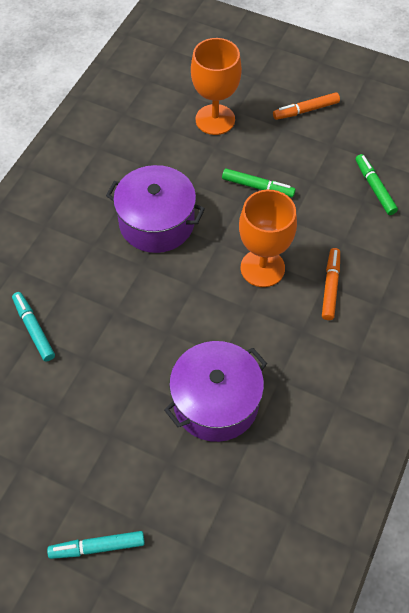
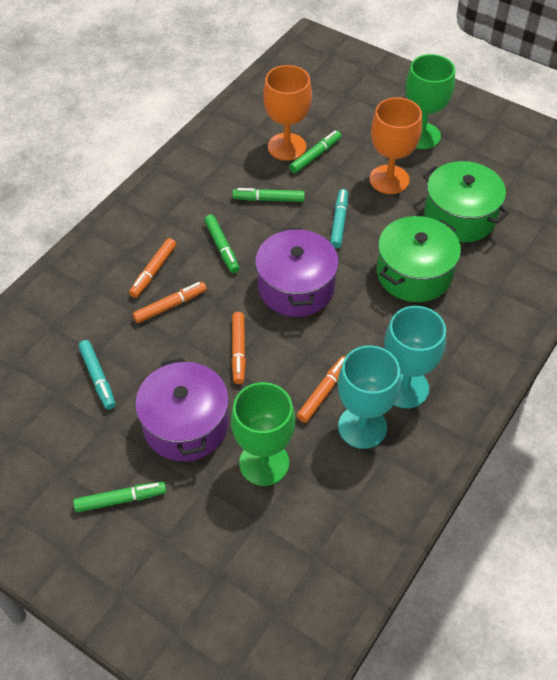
green goblet: none = 0 -> [231,382,295,486] [406,54,455,149] = 2
green marker: [222,169,296,197] [355,154,398,215] = 2 -> [73,482,166,513] [204,215,240,273] [232,188,305,202] [289,131,341,173] = 4
green pot: none = 0 -> [377,216,461,302] [423,161,509,243] = 2
orange marker: [273,93,340,120] [322,248,340,320] = 2 -> [129,238,176,298] [133,282,207,323] [231,312,246,384] [297,356,346,423] = 4
turquoise goblet: none = 0 -> [338,345,401,449] [384,306,446,408] = 2

